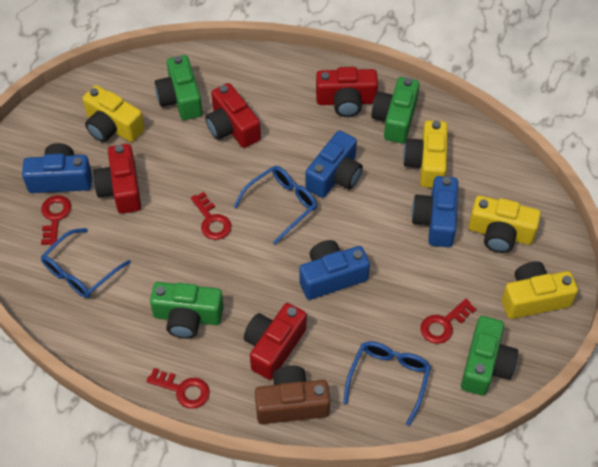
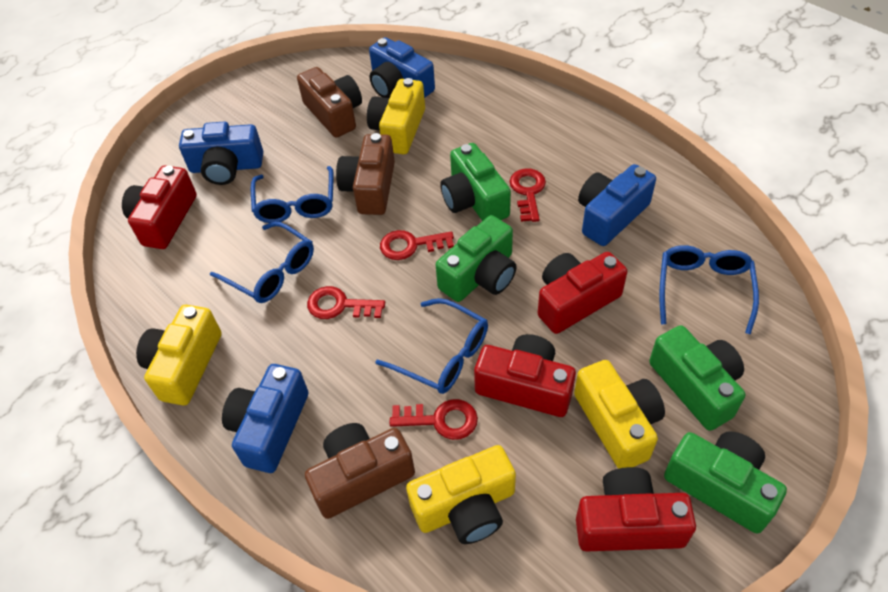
blue glasses: [41,228,131,298] [234,166,317,245] [343,341,431,426] = 3 -> [210,221,314,303] [251,166,334,223] [375,298,488,394] [659,245,759,335] = 4
brown camera: [255,366,330,424] = 1 -> [297,67,362,138] [305,423,415,519] [336,133,395,215] = 3

